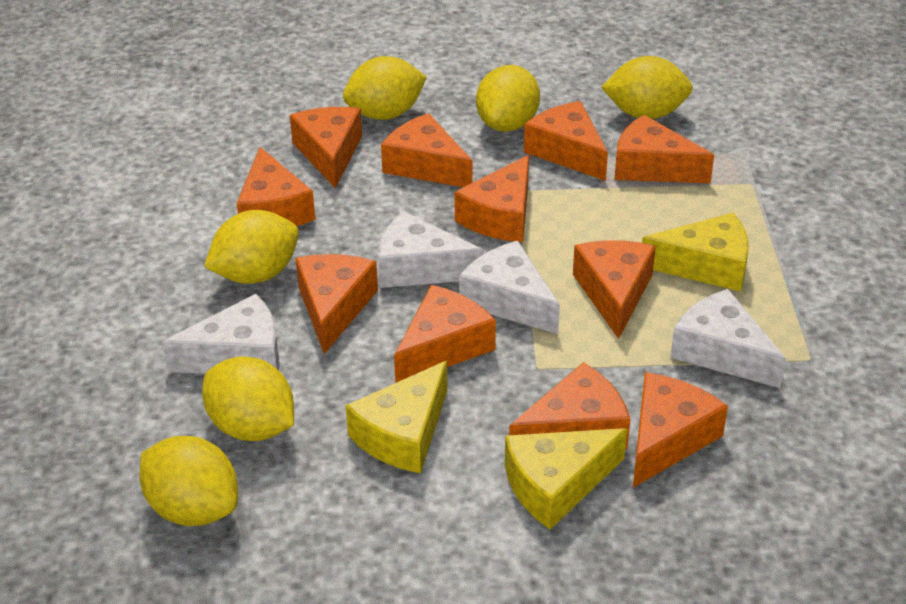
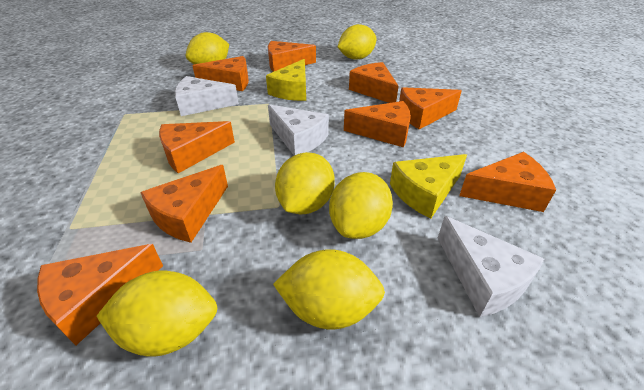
orange cheese: [237,147,316,226] [290,107,362,188] [295,254,378,354] [381,113,473,187] [394,285,496,383] [454,155,529,242] [509,362,630,449] [524,101,608,181] [573,240,656,339] [614,115,714,183] [633,372,728,487] = 11 -> [37,244,163,345] [140,165,228,243] [159,121,235,173] [192,56,249,91] [268,41,316,72] [344,101,411,148] [349,62,399,103] [399,87,462,129] [459,152,556,212] = 9
white cheese: [162,294,280,374] [378,211,484,288] [459,241,560,334] [670,289,786,388] = 4 -> [175,76,239,116] [268,105,329,155] [438,216,544,317] = 3
yellow cheese: [345,361,448,473] [505,428,627,529] [642,213,748,292] = 3 -> [266,59,306,101] [390,154,467,219] = 2

